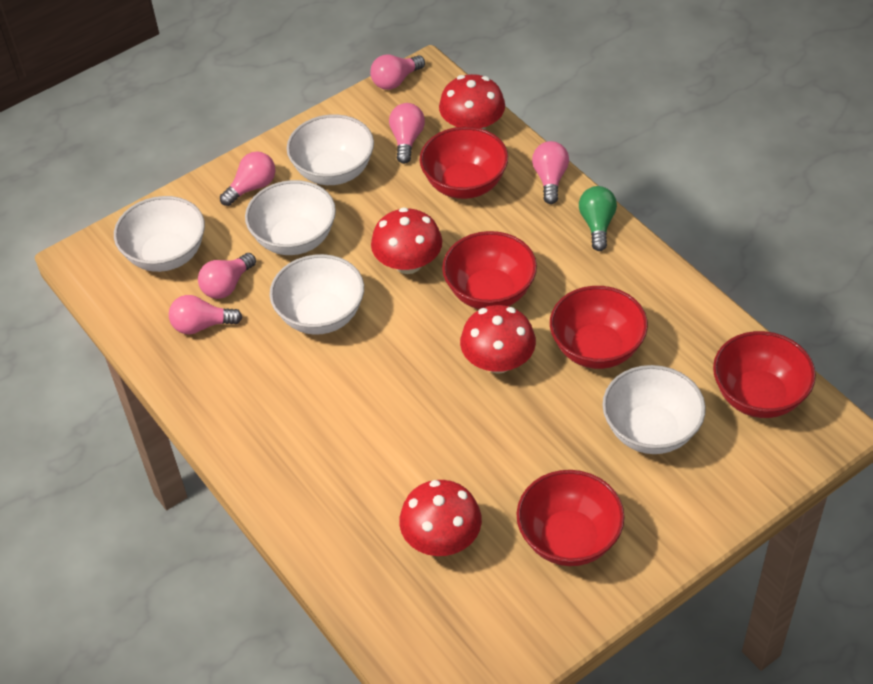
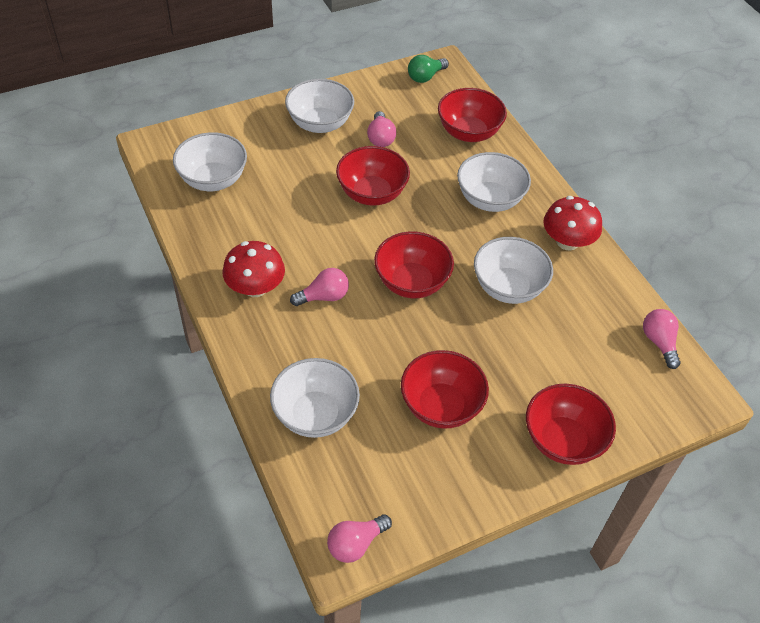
pink light bulb: [169,295,242,334] [198,253,256,299] [220,151,275,206] [370,55,425,90] [389,103,425,164] [532,141,569,204] = 6 -> [290,268,349,306] [327,514,392,563] [367,111,396,147] [643,309,681,369] = 4
red mushroom: [371,207,442,274] [399,480,482,556] [439,74,505,130] [460,305,536,374] = 4 -> [222,241,285,297] [544,196,602,251] = 2

